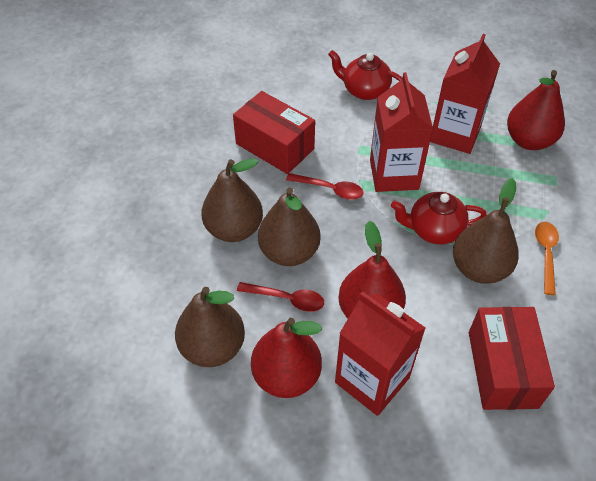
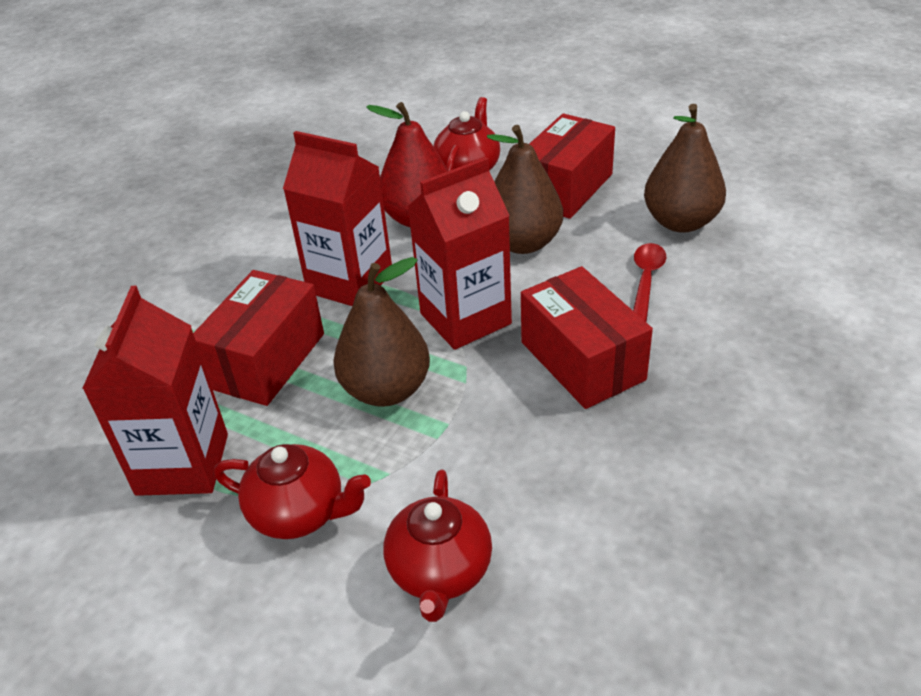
brown pear: [175,287,245,367] [201,159,263,242] [258,187,321,266] [453,178,519,284] = 4 -> [333,257,430,407] [487,125,563,254] [644,104,726,233] = 3
orange spoon: [535,222,559,295] = 1 -> none = 0
red box: [233,91,315,174] [469,307,555,410] = 2 -> [193,270,324,406] [521,266,653,409] [530,113,615,219] = 3
red pear: [251,318,322,398] [338,221,406,319] [507,70,565,150] = 3 -> [366,102,448,227] = 1
red spoon: [237,282,324,312] [286,173,363,200] = 2 -> [633,243,666,322] = 1
red teapot: [328,50,402,100] [391,192,487,245] = 2 -> [214,444,371,539] [384,470,492,622] [433,97,500,171] = 3

